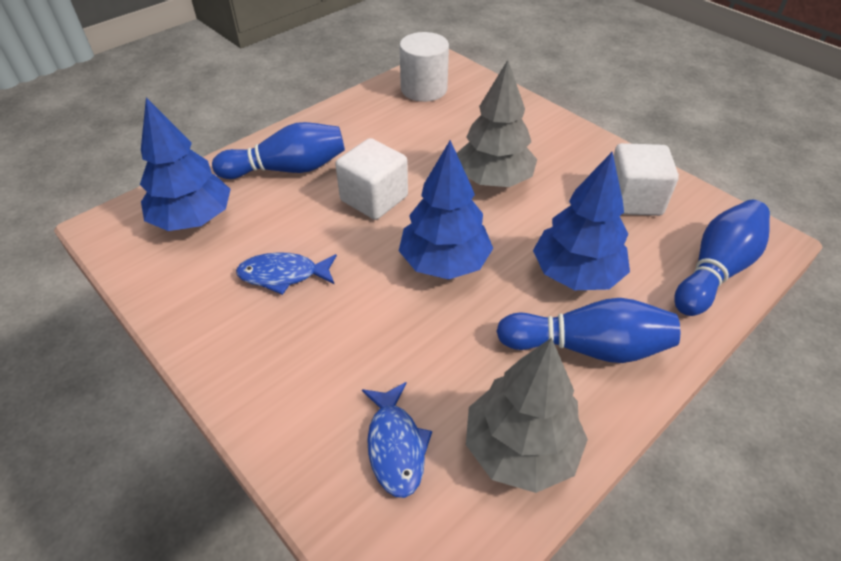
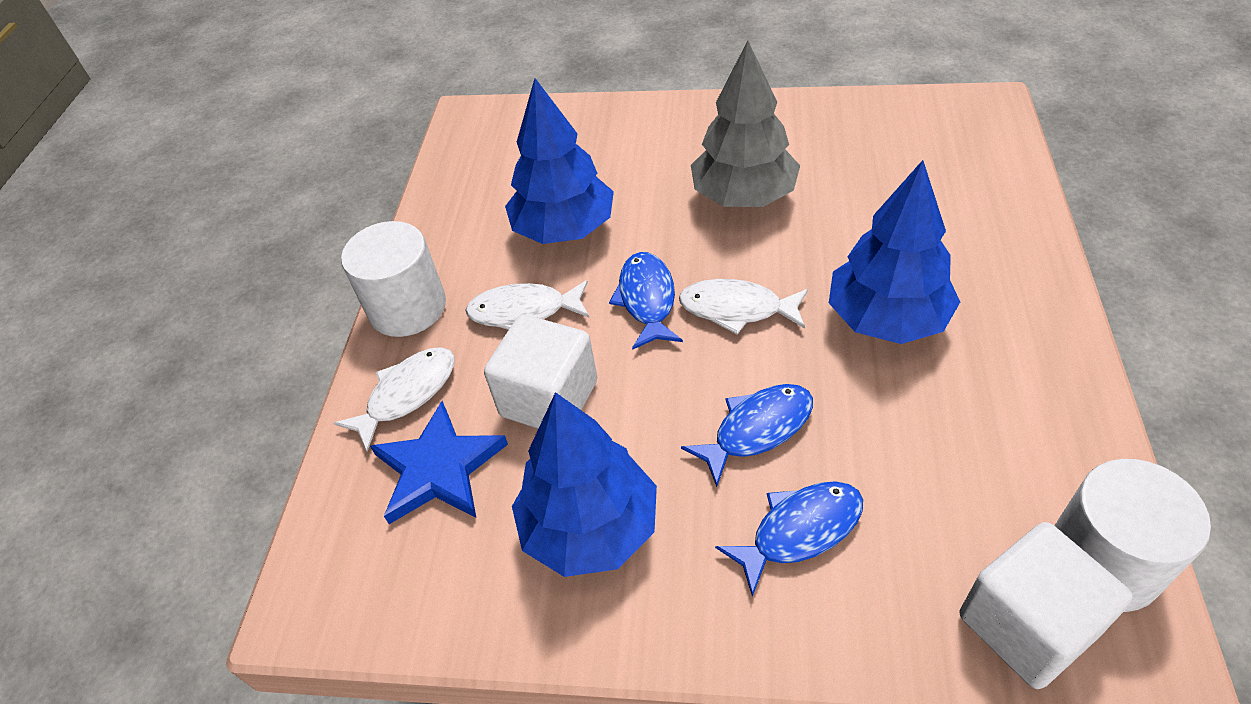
blue bowling pin: [212,122,345,179] [496,298,680,363] [674,200,770,316] = 3 -> none = 0
blue fish: [236,252,337,295] [362,382,432,498] = 2 -> [609,252,683,350] [681,384,813,487] [715,481,863,597] = 3
blue star: none = 0 -> [370,401,508,524] = 1
grey tree: [457,60,537,187] [466,338,588,493] = 2 -> [691,41,800,207] = 1
white cylinder: [399,32,449,102] = 1 -> [341,221,446,337] [1054,459,1211,612] = 2
white fish: none = 0 -> [334,347,455,452] [465,280,589,330] [679,279,808,335] = 3

